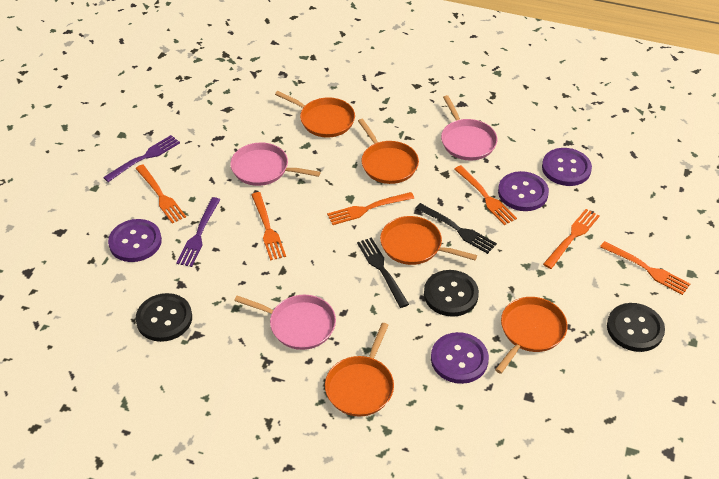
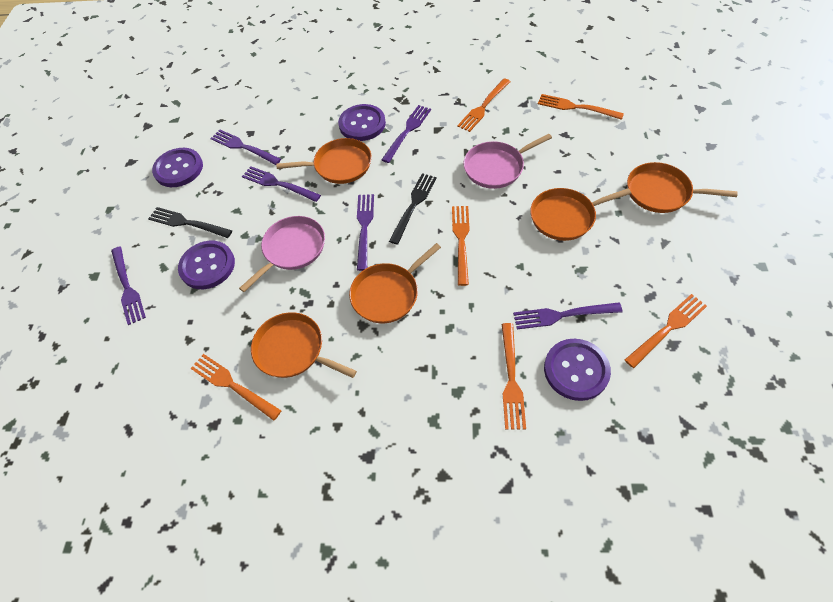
black button: [136,293,192,342] [424,270,479,317] [607,303,665,352] = 3 -> none = 0
pink pan: [230,142,321,186] [234,295,336,350] [441,95,497,161] = 3 -> [239,216,325,292] [463,134,552,189] = 2
purple fork: [103,135,180,182] [177,197,220,267] = 2 -> [111,246,146,325] [210,130,281,165] [242,166,321,202] [357,194,374,271] [381,105,431,163] [513,302,623,329] = 6

